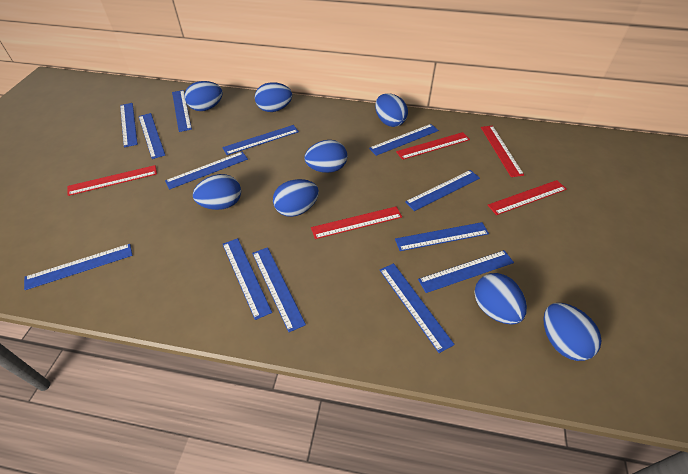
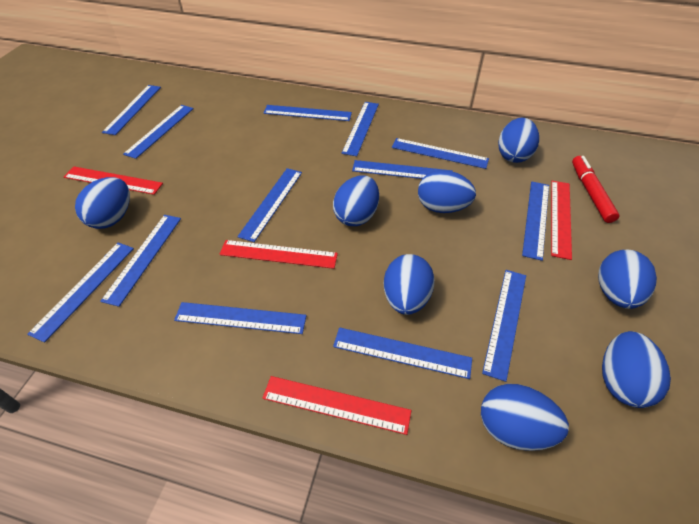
red marker: none = 0 -> [572,156,619,223] = 1
red ruler: [67,165,157,196] [311,206,402,239] [396,132,470,160] [481,126,524,177] [488,180,567,215] = 5 -> [64,166,163,195] [220,240,338,269] [263,376,411,435] [551,181,572,260] = 4

